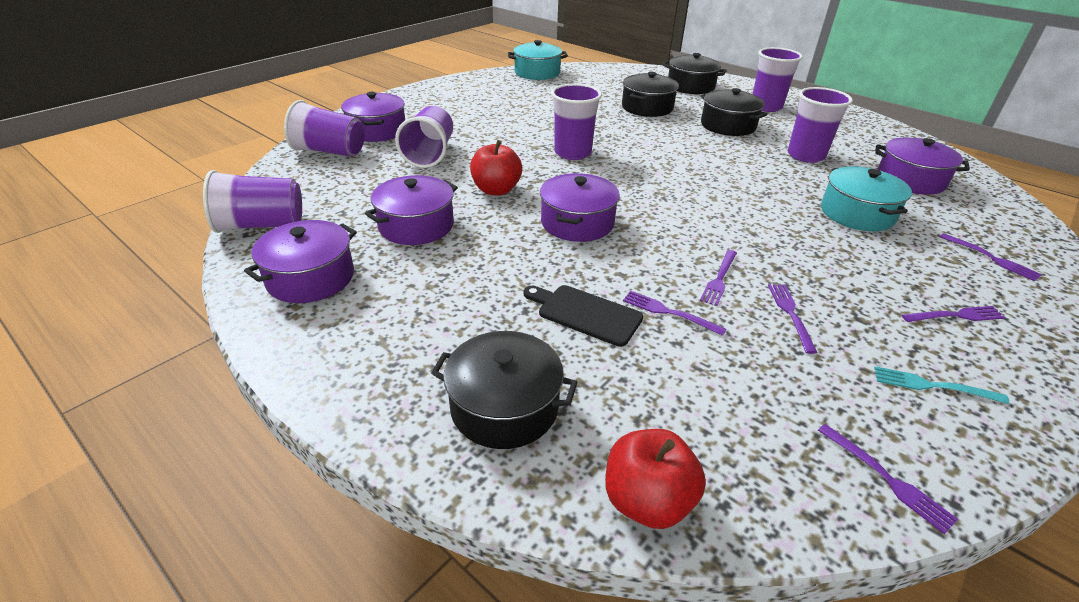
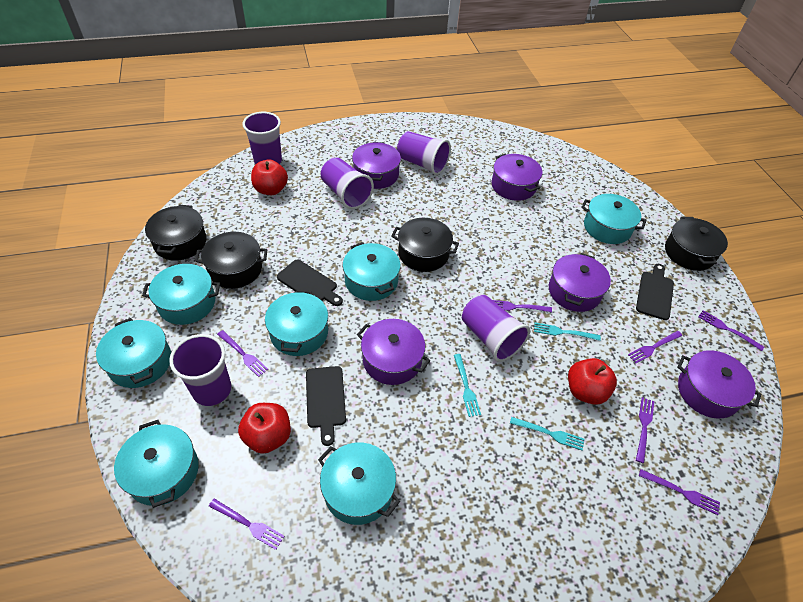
black cutting board: [524,285,643,347] = 1 -> [277,260,343,306] [306,366,346,446] [636,264,674,320] = 3
purple cup: [203,170,302,233] [284,100,365,157] [395,106,453,168] [551,84,602,160] [753,47,803,112] [788,87,853,163] = 6 -> [169,334,231,406] [242,112,282,165] [320,157,374,209] [397,131,451,175] [462,295,530,362] = 5
purple fork: [623,291,727,336] [700,250,737,306] [768,284,817,354] [818,424,958,534] [902,306,1006,322] [940,233,1042,281] = 6 -> [209,499,285,550] [217,330,268,377] [493,300,552,312] [628,331,682,363] [636,397,655,463] [639,469,720,515] [698,310,764,351] = 7
red apple: [470,140,522,196] [605,429,706,529] = 2 -> [238,403,291,454] [251,159,288,195] [568,358,617,405] = 3
turquoise fork: [874,366,1010,404] = 1 -> [454,354,481,417] [510,417,584,451] [534,322,601,341] = 3
turquoise pot: [508,40,568,80] [821,166,912,231] = 2 -> [96,318,171,388] [114,420,199,508] [142,264,220,325] [265,290,328,356] [318,442,400,525] [343,242,400,301] [581,194,646,244] = 7

